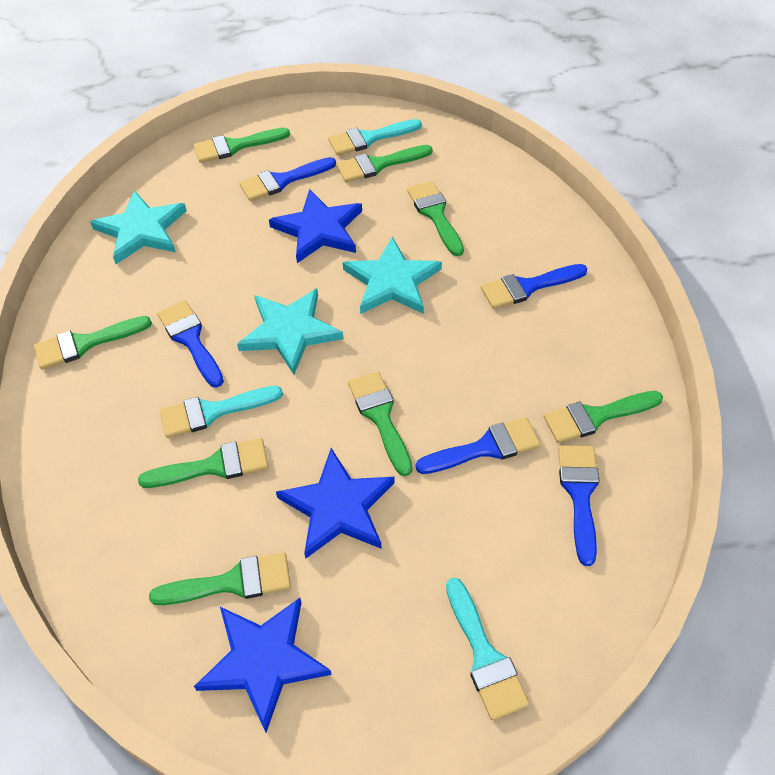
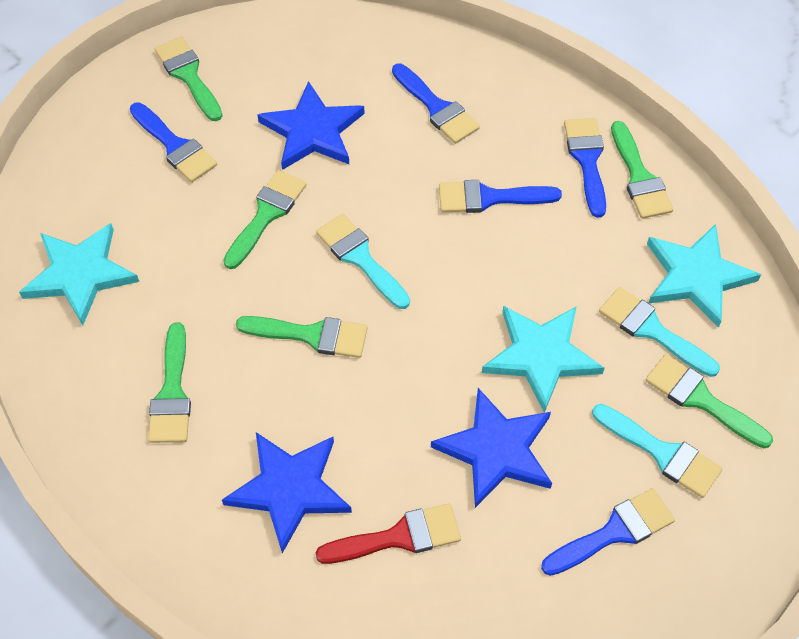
green brush: [34,316,152,369] [138,438,268,488] [149,552,291,605] [193,128,290,163] [336,145,433,182] [348,371,412,476] [407,181,464,256] [543,391,663,443] = 8 -> [148,322,191,443] [154,37,223,121] [223,170,306,269] [236,316,367,358] [611,121,673,219] [645,354,773,448] = 6
red brush: none = 0 -> [316,503,461,564] = 1

